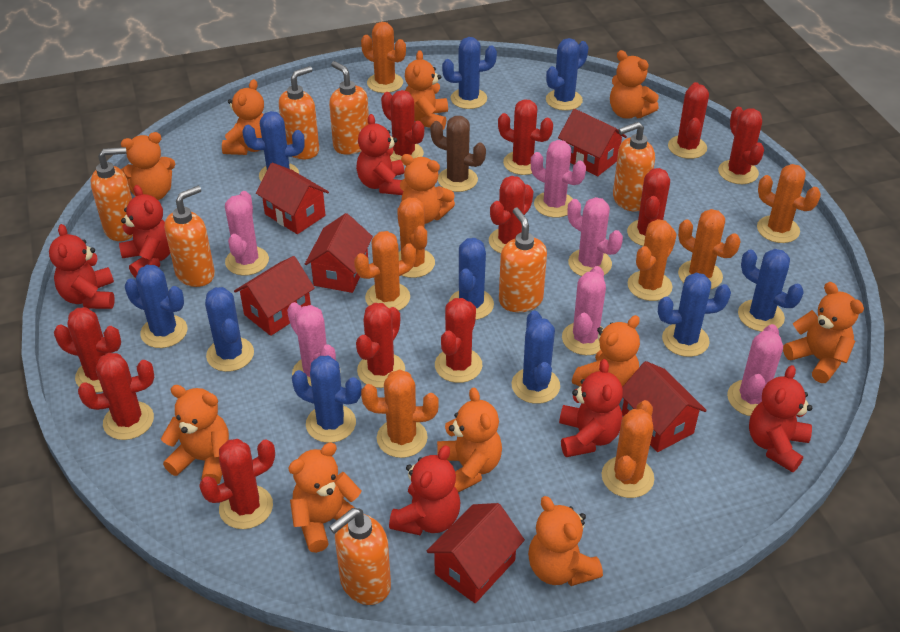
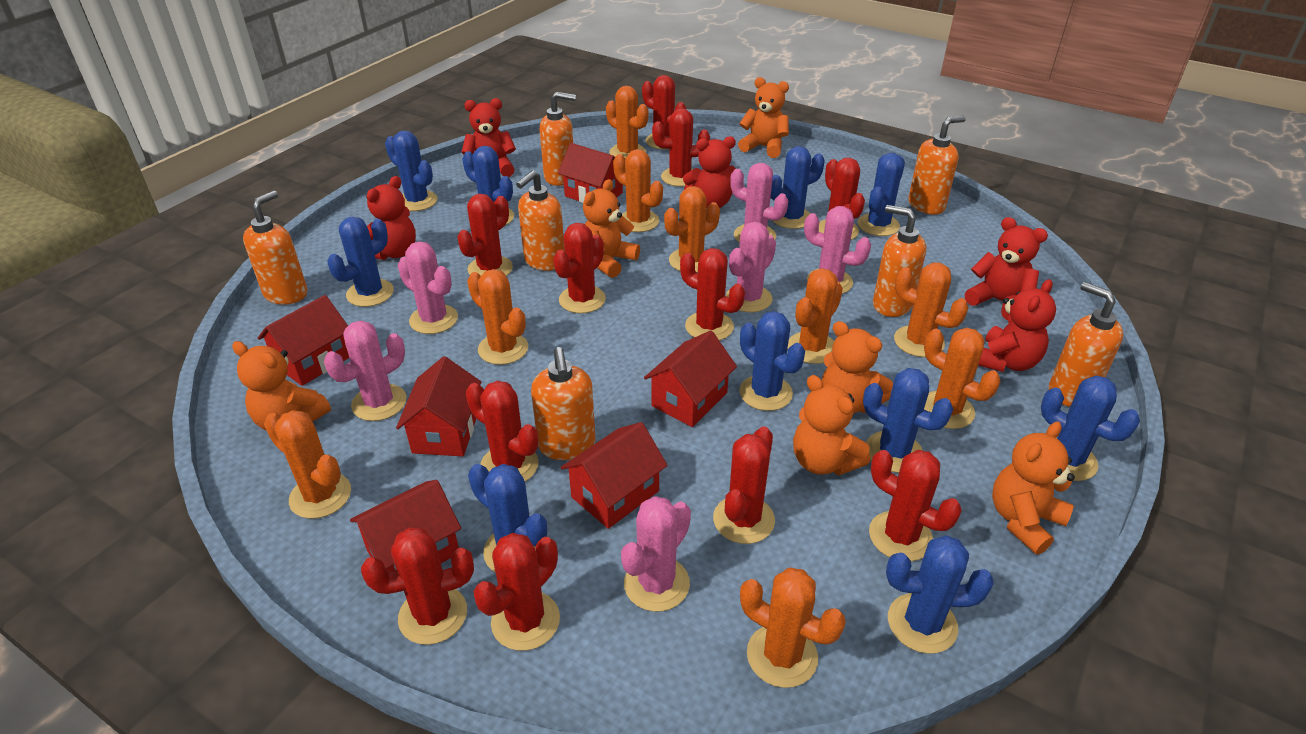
brown cactus: [430,116,486,192] = 1 -> none = 0
orange cactus: [354,231,416,311] [361,22,406,93] [361,369,439,458] [397,197,435,278] [601,400,654,498] [628,219,677,301] [678,209,740,289] [757,164,821,243] = 8 -> [264,410,351,519] [467,269,528,365] [606,86,649,159] [613,149,663,232] [664,186,720,273] [740,568,846,688] [788,268,843,364] [894,262,969,357] [924,328,1001,429] = 9
orange teddy bear: [121,132,175,200] [161,385,229,484] [222,79,264,155] [288,442,361,553] [400,154,455,224] [405,50,448,130] [437,388,502,492] [528,496,603,586] [572,315,640,387] [610,50,659,119] [783,282,864,383] = 11 -> [232,341,331,431] [583,179,640,278] [738,77,789,158] [793,375,870,475] [821,321,893,413] [992,421,1075,555] = 6
red teddy bear: [49,224,115,309] [119,185,170,278] [356,114,404,195] [389,445,460,536] [559,359,623,457] [749,365,812,472] = 6 -> [366,176,416,260] [462,98,516,177] [683,136,736,208] [965,217,1048,320] [978,279,1056,372] = 5

